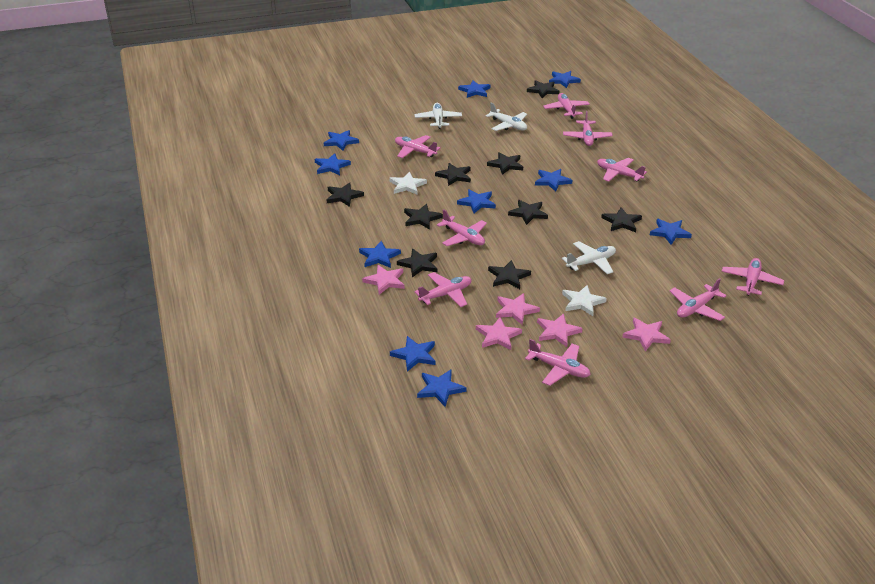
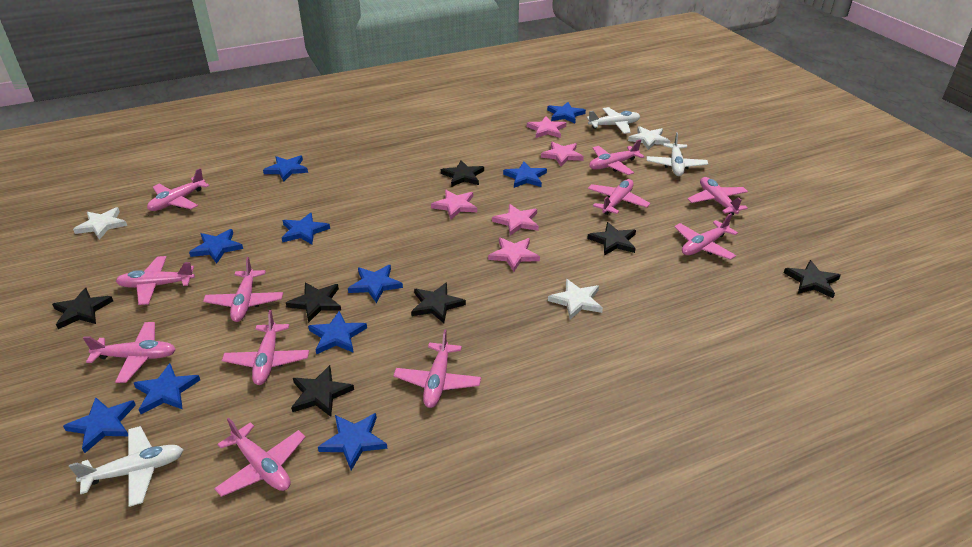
black star: [327,182,364,207] [397,249,437,277] [404,204,443,230] [435,163,471,186] [487,152,523,175] [488,260,531,289] [508,200,548,225] [527,80,559,98] [601,207,642,232] = 9 -> [52,288,113,329] [286,282,341,323] [291,365,354,417] [411,282,466,323] [441,160,484,187] [587,222,636,256] [784,260,841,298] = 7
pink plane: [395,135,441,158] [414,272,471,307] [437,209,487,246] [525,339,591,386] [543,93,590,119] [563,111,613,146] [597,158,647,182] [670,278,727,321] [721,258,784,296] = 9 -> [83,322,176,383] [116,256,195,305] [147,168,210,211] [203,257,283,322] [214,418,306,497] [222,310,309,385] [393,329,481,408] [588,179,650,215] [589,139,645,175] [674,213,738,260] [687,177,748,215] = 11
white star: [389,172,427,195] [562,285,607,316] = 2 -> [73,207,127,240] [548,279,603,319] [628,126,670,150] = 3

